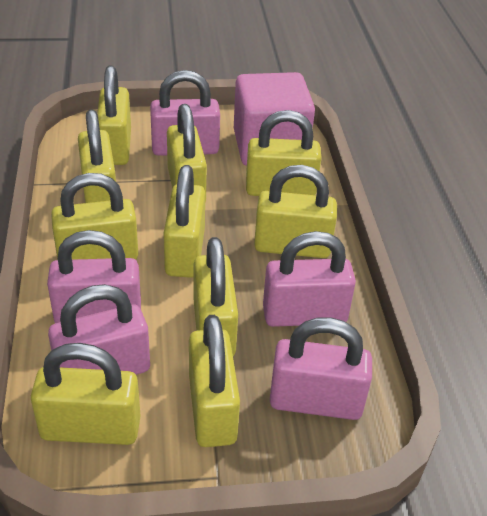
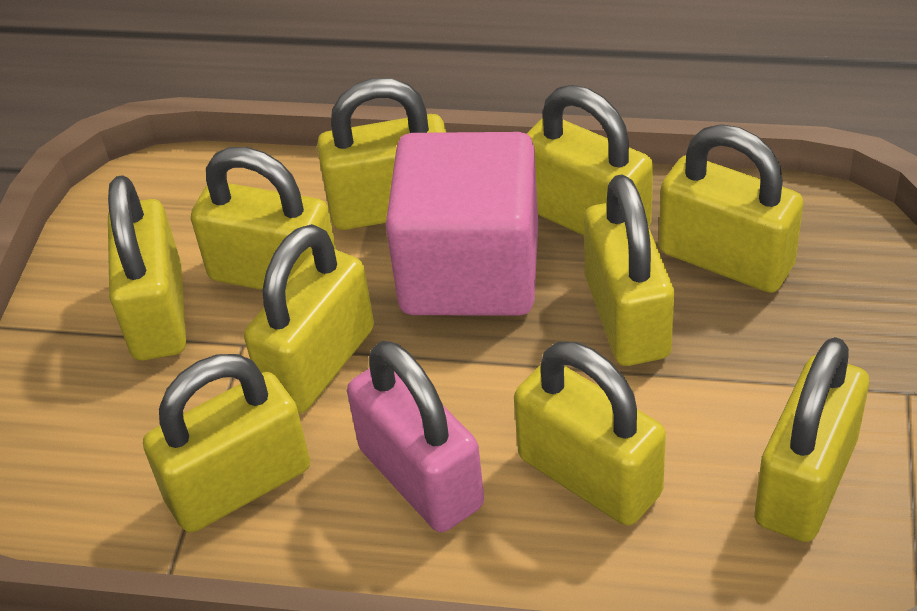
pink padlock: [47,230,141,323] [48,284,150,375] [150,70,220,156] [263,231,356,327] [270,317,372,420] = 5 -> [347,341,484,532] = 1

